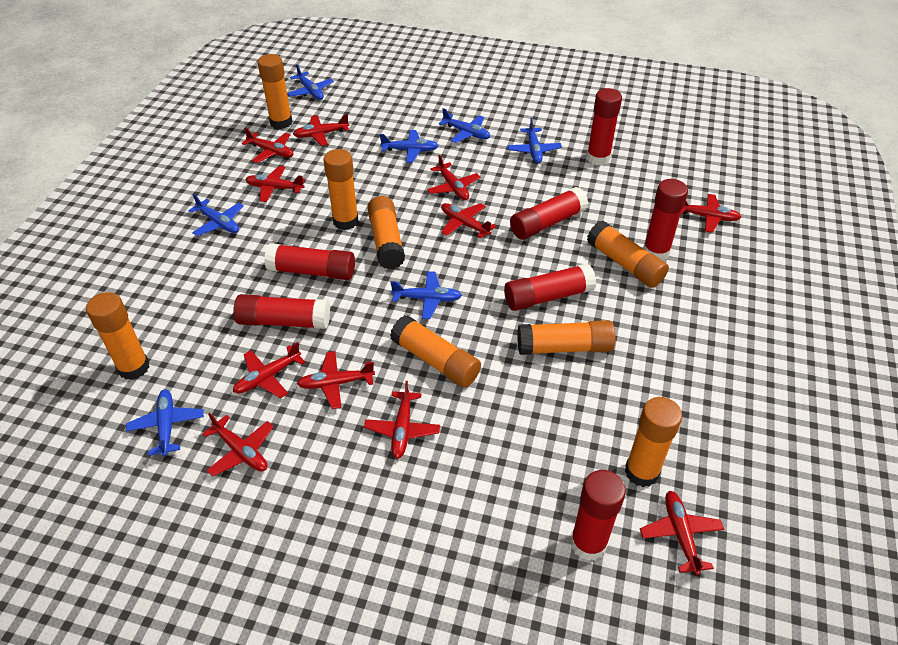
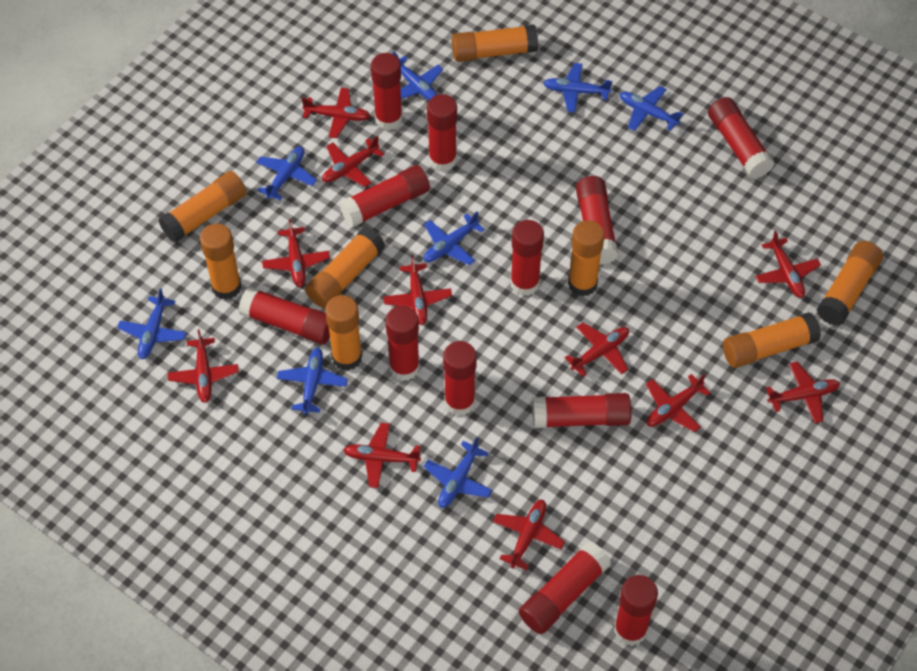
blue plane: [126,389,204,457] [188,194,244,236] [287,64,334,100] [380,130,439,163] [390,271,462,319] [439,108,490,143] [508,118,562,163] = 7 -> [117,288,186,359] [256,146,317,200] [277,348,348,415] [393,51,443,100] [424,211,485,265] [424,437,492,508] [543,63,612,113] [620,86,684,131] = 8
red glue stick: [233,294,330,329] [264,243,355,280] [504,263,596,311] [510,187,588,240] [570,470,626,561] [587,88,622,166] [643,179,688,261] = 7 -> [239,286,330,345] [339,165,430,228] [371,53,403,130] [385,306,420,381] [427,94,457,172] [443,341,477,416] [510,220,544,296] [519,541,611,634] [532,393,631,428] [576,176,618,265] [614,575,658,646] [708,97,775,179] = 12

